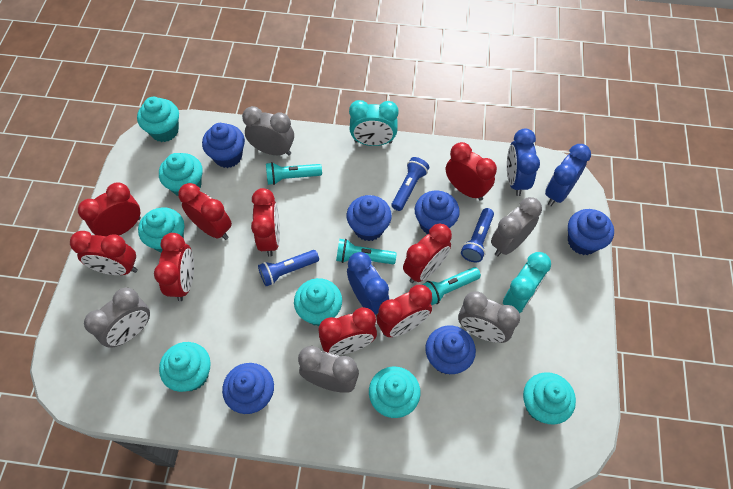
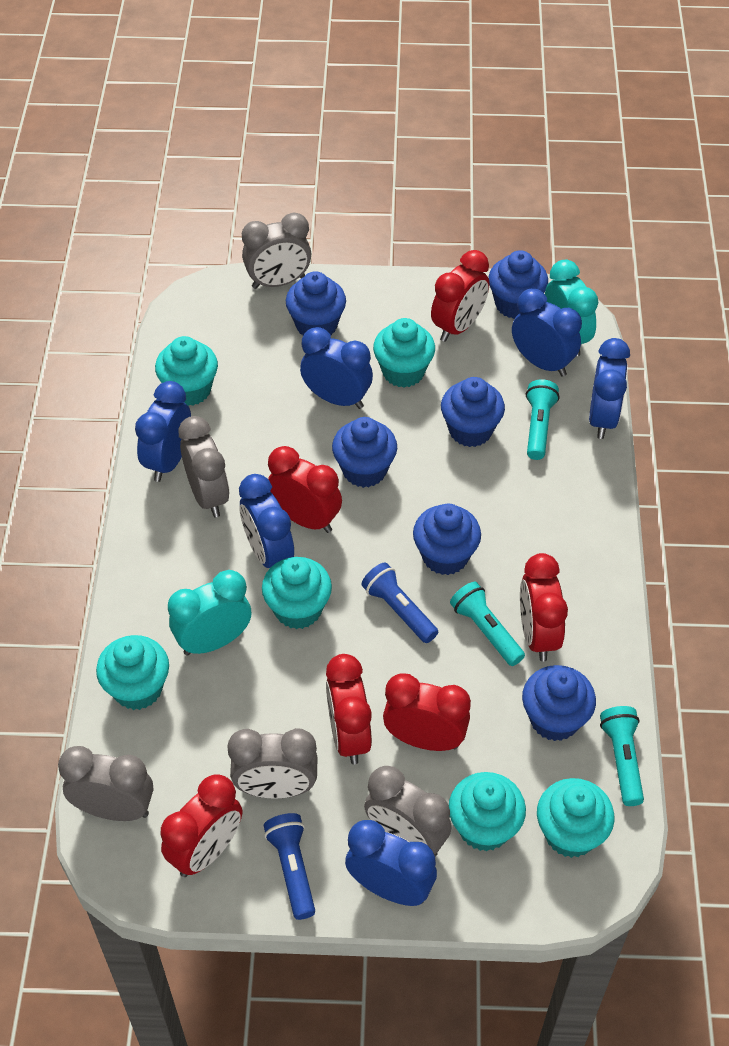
blue clock: [347,252,389,316] [507,128,540,196] [545,144,591,206] = 3 -> [135,381,191,482] [239,474,294,568] [300,327,373,409] [345,820,437,906] [512,289,582,377] [589,338,630,439] = 6
blue flashlight: [258,250,319,287] [391,157,430,211] [461,208,494,262] = 3 -> [264,813,315,920] [361,562,438,643] = 2
red clock: [70,231,138,275] [78,182,141,237] [154,233,194,301] [178,183,232,240] [251,188,280,257] [318,307,377,355] [376,285,432,337] [403,223,452,283] [446,142,497,201] = 9 -> [161,774,242,877] [268,446,342,533] [326,654,372,764] [383,673,471,751] [431,250,489,342] [520,553,568,661] = 6
turquoise cupcake: [137,97,179,142] [138,207,184,253] [159,153,203,196] [159,342,211,392] [294,278,342,326] [369,367,420,418] [523,372,576,425] = 7 -> [96,635,169,710] [155,336,218,406] [262,557,332,629] [373,318,435,388] [449,772,526,851] [537,778,614,858] = 6

